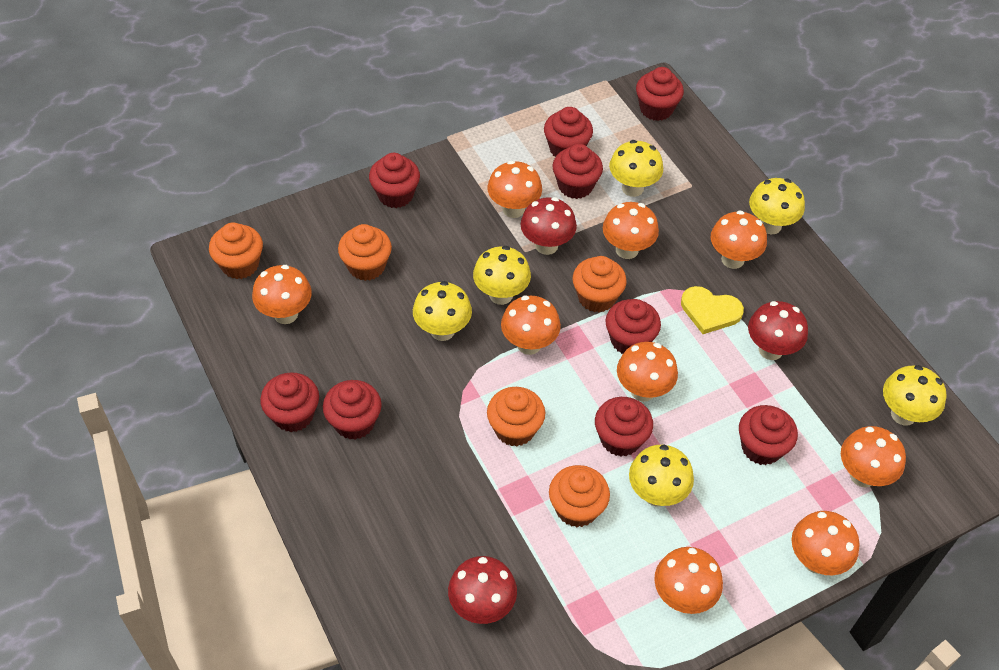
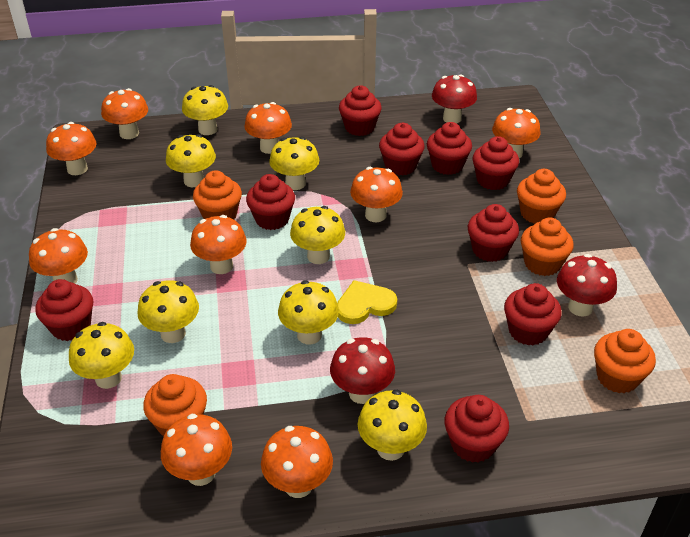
yellow mushroom: [413,281,472,341] [473,246,531,305] [609,140,663,197] [629,445,694,507] [749,178,805,234] [883,365,946,425] = 6 -> [69,322,134,389] [138,280,199,343] [166,134,216,187] [182,85,228,135] [269,137,319,190] [278,280,339,344] [290,206,345,264] [358,390,427,461] = 8

